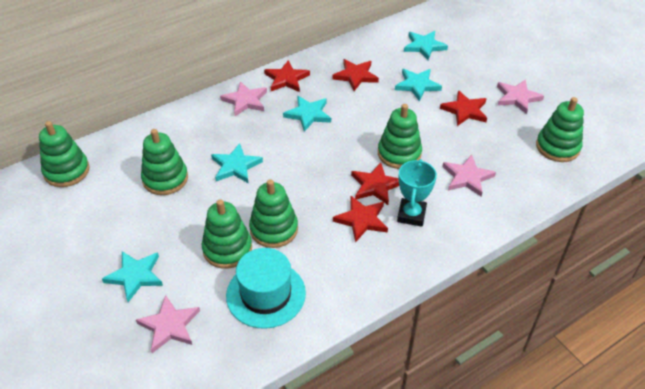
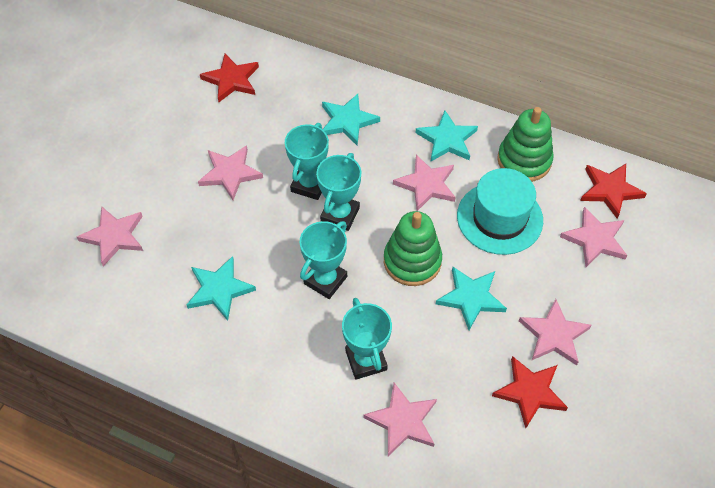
green stacking toy: [39,121,89,187] [141,129,188,195] [202,199,252,269] [249,179,298,248] [378,104,422,169] [536,97,584,162] = 6 -> [384,211,442,286] [497,107,554,182] = 2
pink star: [136,295,200,353] [220,81,267,116] [442,155,496,197] [497,79,544,114] = 4 -> [77,207,143,266] [198,145,263,200] [363,383,437,456] [393,155,456,211] [519,299,592,365] [560,207,627,267] = 6
red star: [264,60,310,92] [332,59,379,91] [333,196,388,242] [351,163,399,205] [440,90,487,126] = 5 -> [200,54,259,102] [492,356,568,428] [580,164,647,219] = 3
turquoise star: [102,251,163,302] [211,143,263,183] [283,96,331,132] [395,69,442,101] [404,31,448,60] = 5 -> [187,256,256,321] [322,94,380,145] [416,111,478,161] [436,267,507,330] = 4
turquoise trophy: [397,159,437,227] = 1 -> [285,123,329,200] [299,221,347,299] [316,153,361,231] [342,298,392,380] = 4

